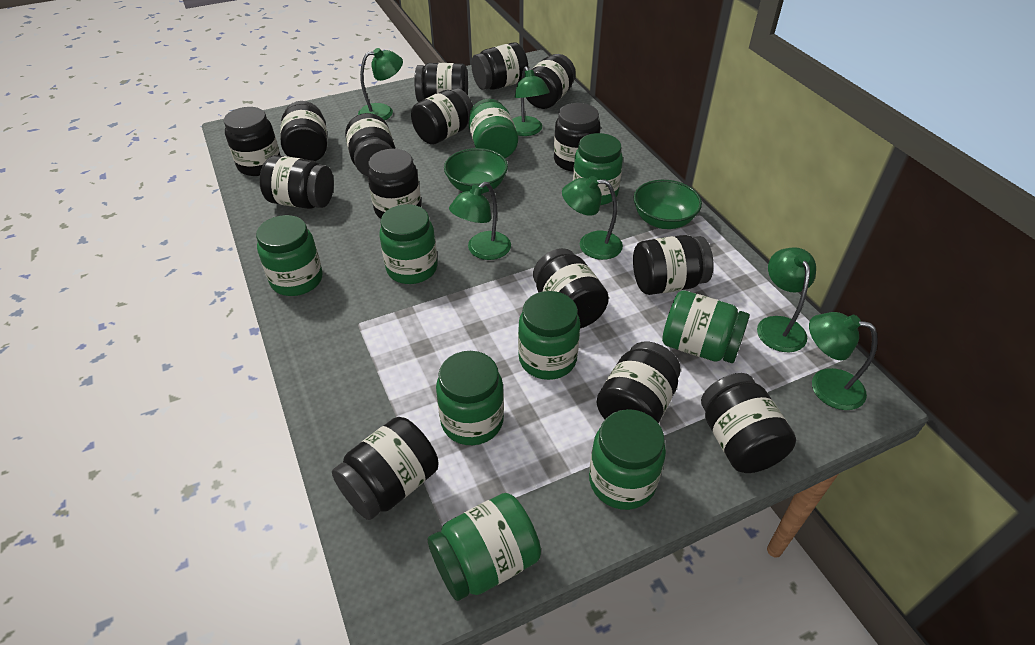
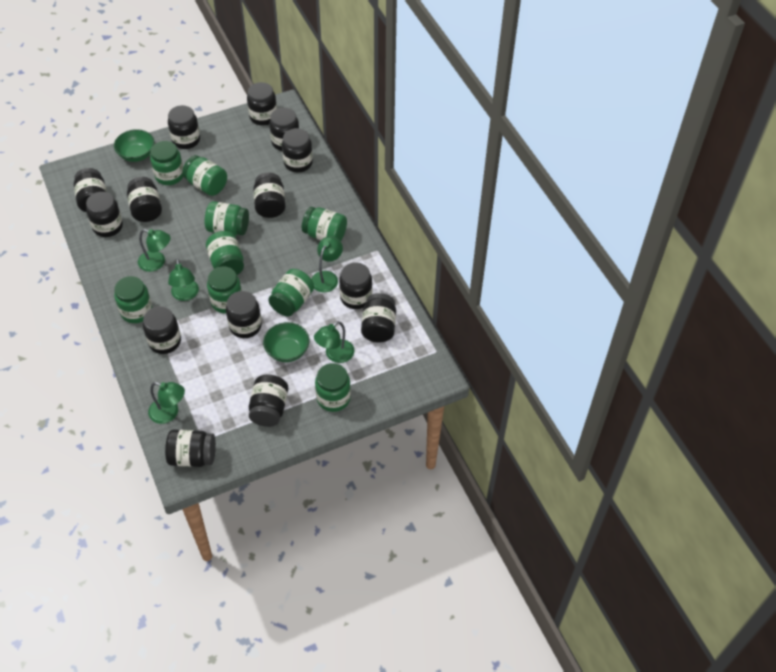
black jar: [224,107,281,176] [260,155,334,209] [280,101,327,161] [332,417,439,520] [345,113,395,176] [368,149,421,219] [411,88,473,145] [414,63,468,102] [471,42,529,90] [526,54,576,109] [533,248,609,328] [554,103,601,172] [597,342,681,423] [633,235,714,295] [701,373,796,473] = 15 -> [74,168,107,212] [86,192,123,237] [127,177,162,222] [143,306,181,354] [165,430,216,467] [168,105,200,149] [226,291,262,338] [247,82,277,126] [249,375,288,427] [253,172,286,218] [269,108,299,151] [282,128,313,172] [339,262,372,309] [361,293,396,343] = 14
green lamp: [358,48,403,120] [449,182,511,260] [512,66,550,136] [562,176,623,260] [757,247,816,353] [809,312,878,410] = 6 -> [138,229,171,272] [148,382,185,424] [168,259,199,301] [311,236,343,292] [314,321,355,363] = 5

